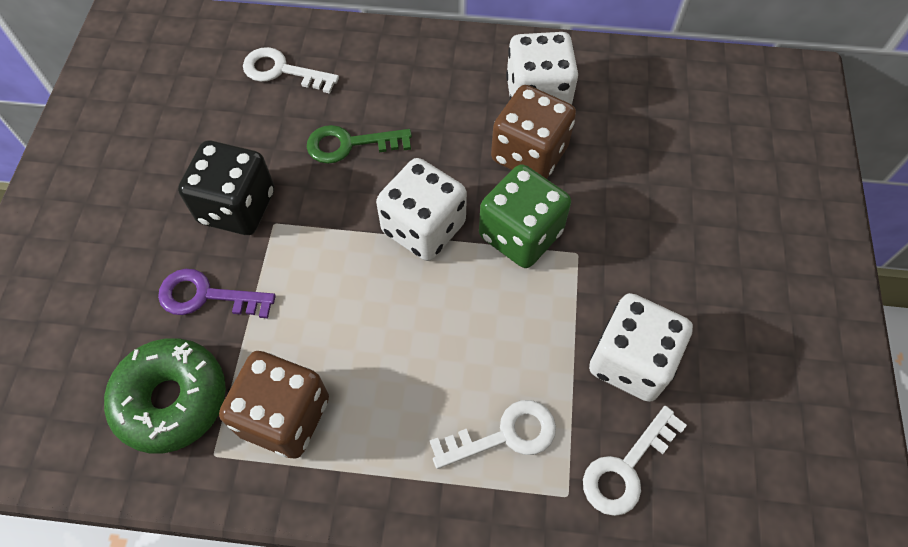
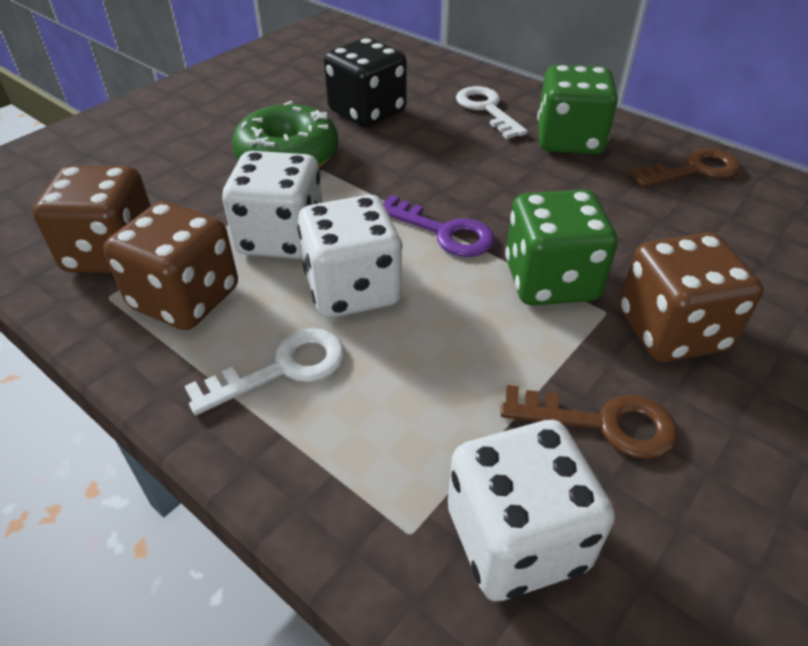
brown dice: [219,351,329,458] [491,85,576,179] = 2 -> [33,165,151,273] [103,201,238,330] [619,232,764,362] = 3
brown key: none = 0 -> [501,385,677,459] [629,148,740,188] = 2
green dice: [479,164,571,268] = 1 -> [505,190,618,306] [537,65,618,154] = 2
green key: [307,125,412,164] = 1 -> none = 0
white key: [243,47,339,94] [430,400,556,469] [583,406,687,516] = 3 -> [185,328,344,415] [456,86,528,139] = 2

